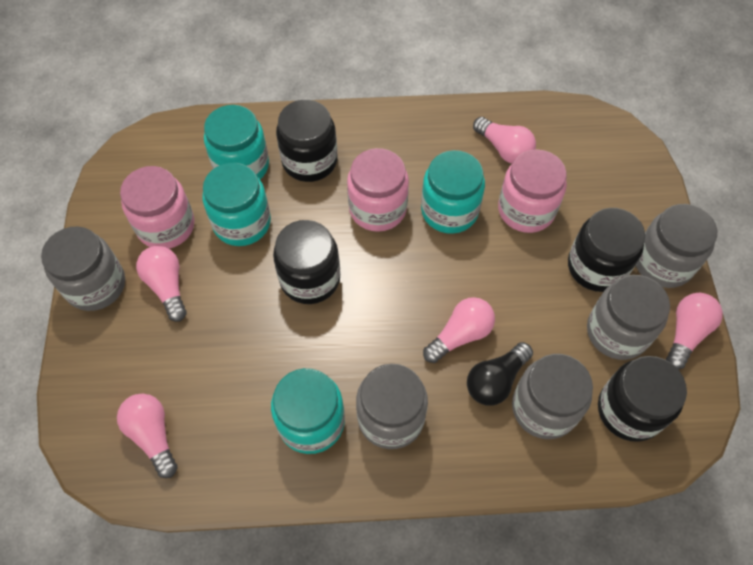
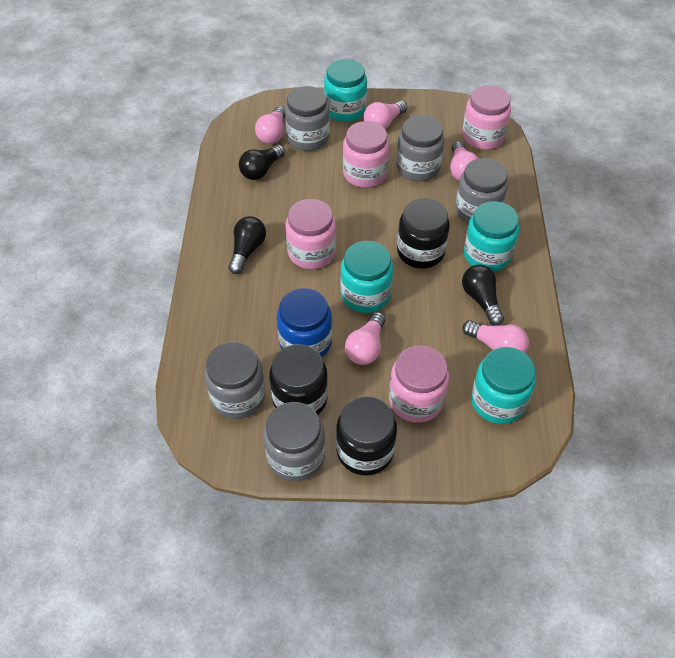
black jar: [273,220,340,304] [276,100,337,182] [568,208,645,292] [598,356,687,442] = 4 -> [269,344,328,415] [336,396,397,476] [397,198,450,269] = 3
black light bulb: [467,342,533,406] = 1 -> [228,216,266,274] [239,145,285,180] [462,264,504,326] = 3
blue jar: none = 0 -> [277,288,332,357] = 1
pink jar: [120,166,195,249] [347,148,409,232] [498,149,567,233] = 3 -> [285,199,336,269] [343,121,389,188] [389,345,449,423] [462,85,511,150] = 4

